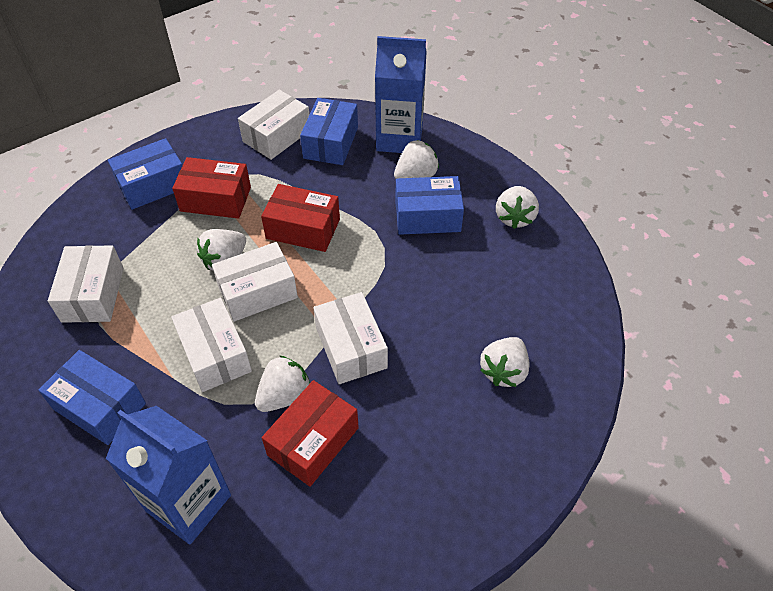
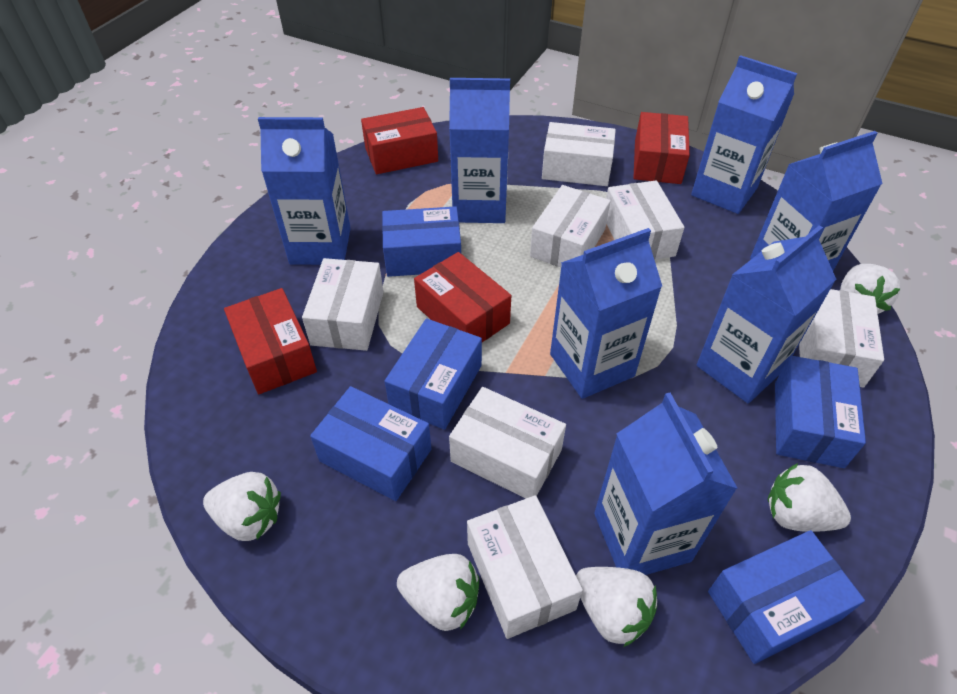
blue box: [38,350,146,445] [108,138,183,210] [300,98,358,165] [395,176,464,235] = 4 -> [310,386,431,501] [382,206,461,277] [385,318,482,430] [708,530,865,664] [775,356,866,468] = 5
blue carton: [106,406,231,544] [375,36,427,153] = 2 -> [258,117,351,265] [449,78,510,223] [550,228,662,399] [594,393,738,575] [691,55,797,214] [697,225,836,403] [750,131,883,271] = 7
red box: [172,157,251,219] [261,184,340,252] [262,380,359,487] = 3 -> [224,288,317,394] [361,107,438,174] [414,252,511,342] [633,112,690,184] = 4
white box: [48,245,124,323] [171,298,252,392] [212,242,298,322] [238,90,309,160] [313,292,388,384] = 5 -> [302,258,384,351] [449,387,566,499] [467,495,583,639] [530,185,611,267] [542,122,616,186] [606,180,684,260] [799,289,884,387] = 7

